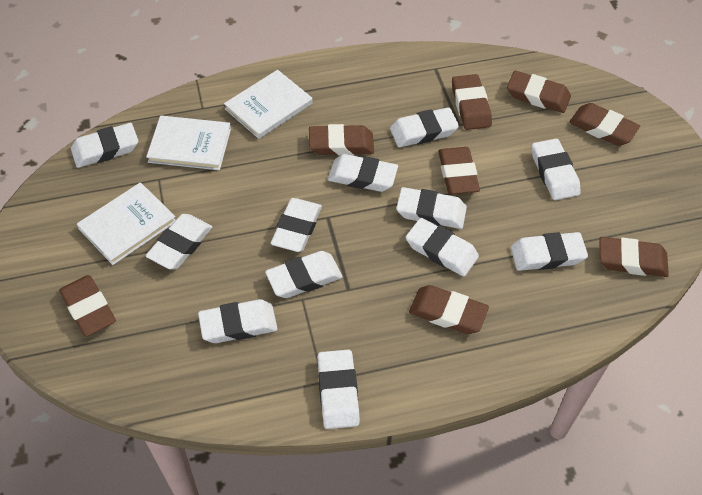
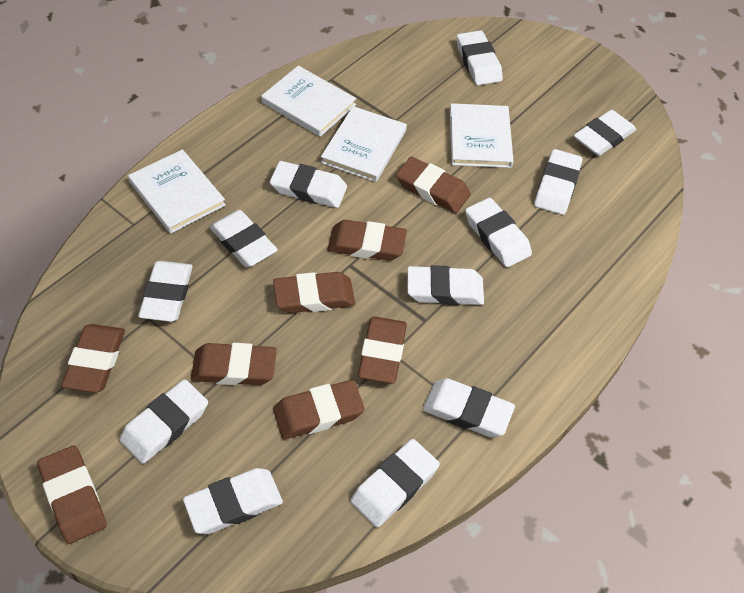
white book: [77,182,176,265] [146,116,231,170] [224,70,313,139] = 3 -> [128,149,226,234] [261,65,356,137] [321,106,407,182] [450,103,514,168] = 4

